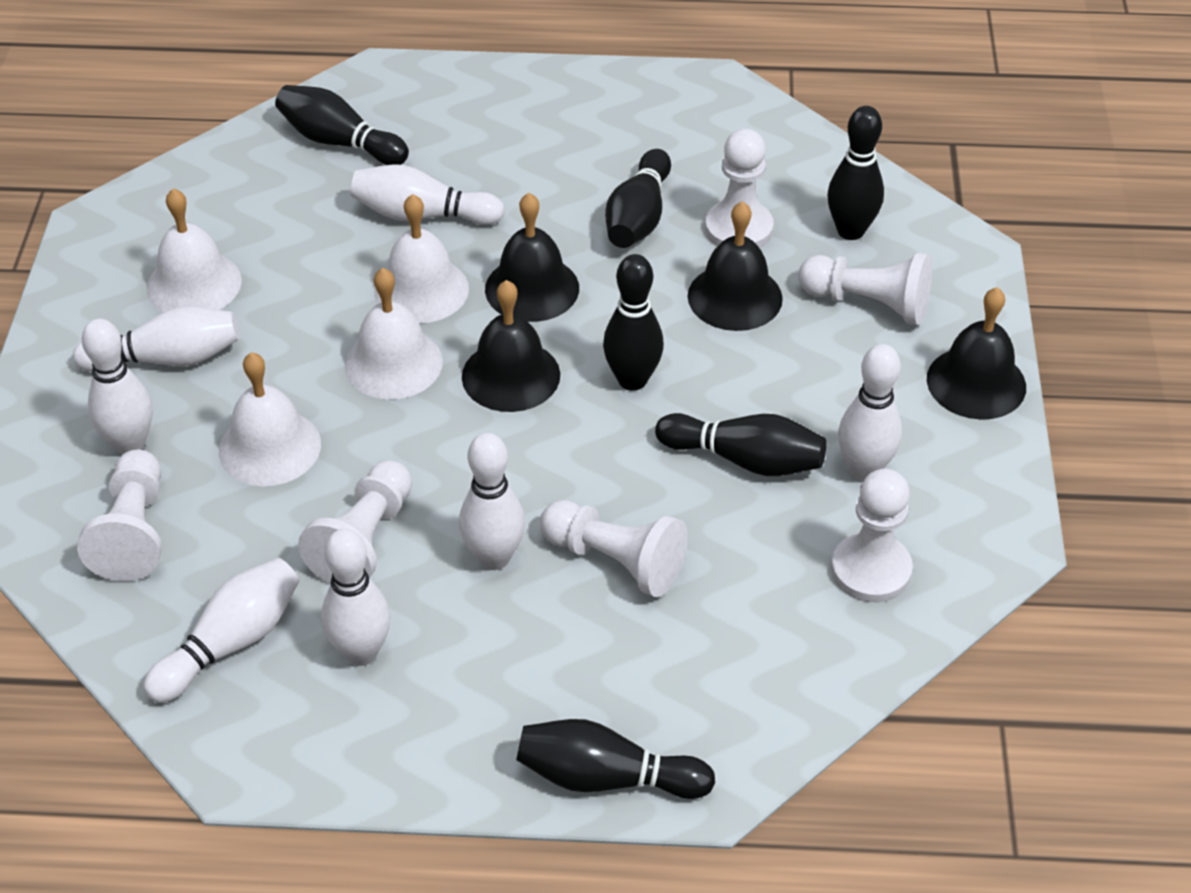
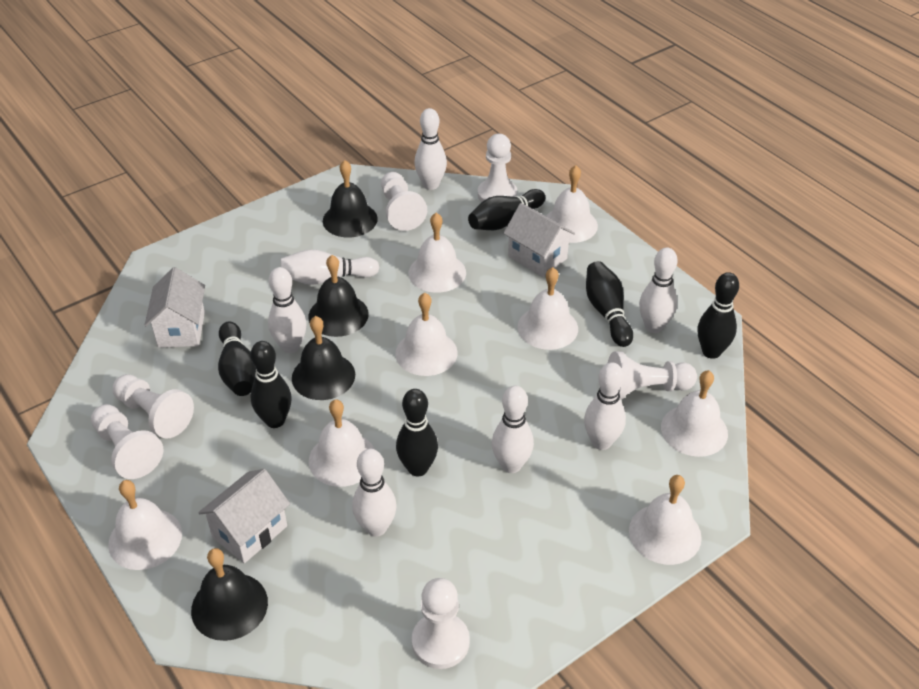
white bell: [146,188,242,313] [219,352,321,486] [345,268,443,399] [374,194,469,323] = 4 -> [108,480,182,570] [309,399,375,487] [395,293,458,376] [409,213,466,293] [517,267,578,350] [546,165,598,243] [629,475,702,565] [661,370,728,457] = 8
white house: none = 0 -> [145,267,205,348] [198,469,290,563] [503,203,575,277] = 3

